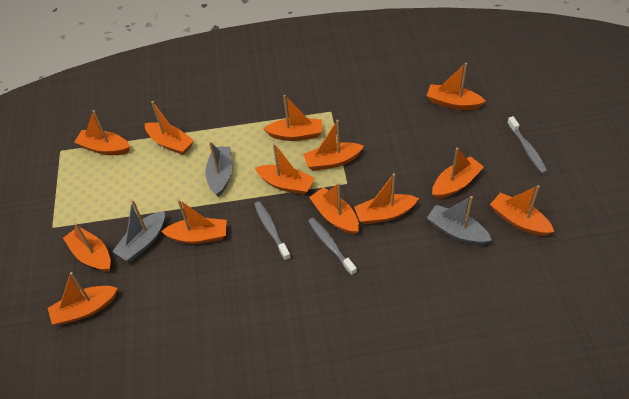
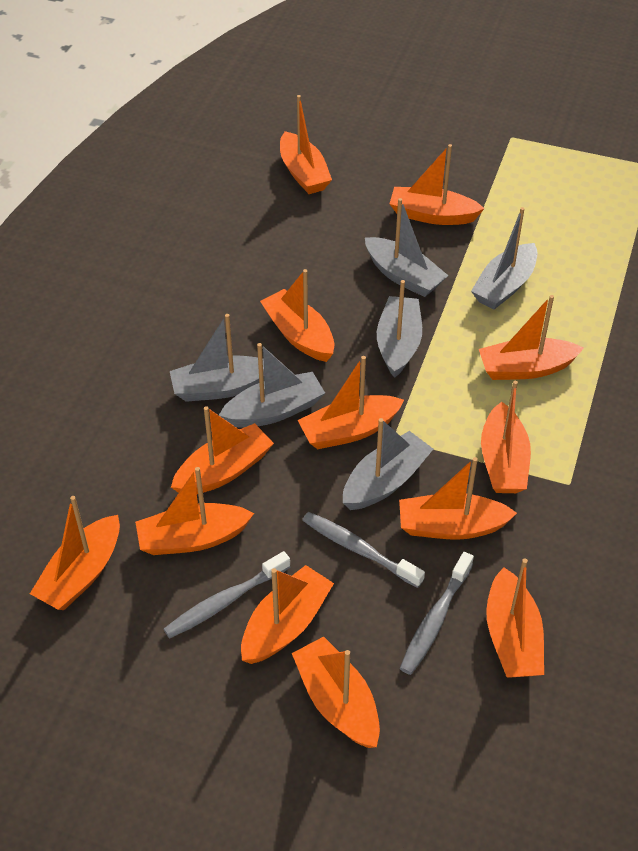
grey boat: [112,200,165,261] [205,141,232,197] [427,196,492,245] = 3 -> [170,314,265,402] [219,343,325,428] [343,418,433,510] [365,198,448,297] [377,280,422,378] [471,207,537,310] = 6

